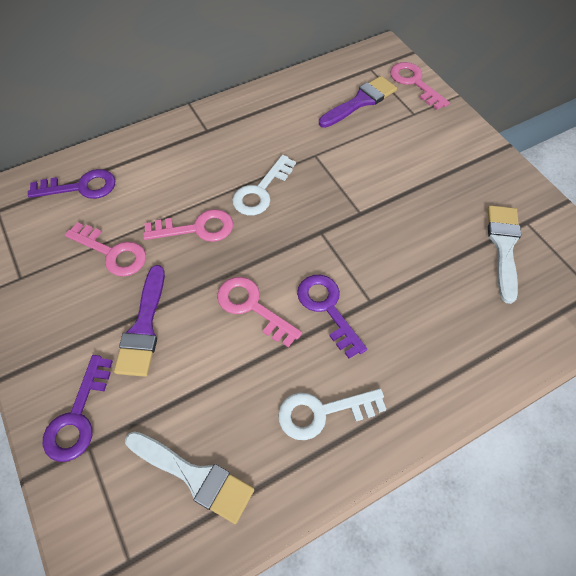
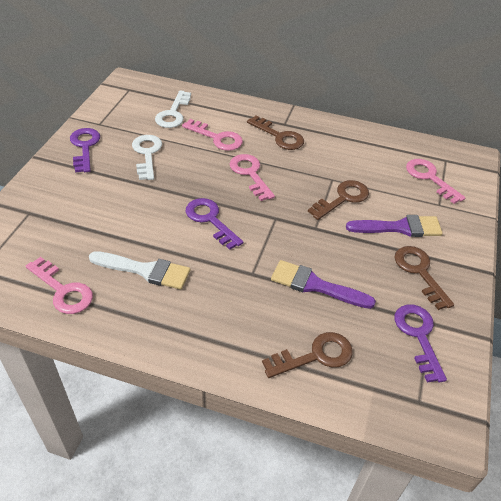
brown key: none = 0 -> [247,116,304,150] [262,332,353,378] [308,180,369,220] [395,246,454,310] = 4
white brush: [125,431,254,524] [488,205,521,304] = 2 -> [89,251,190,290] = 1

